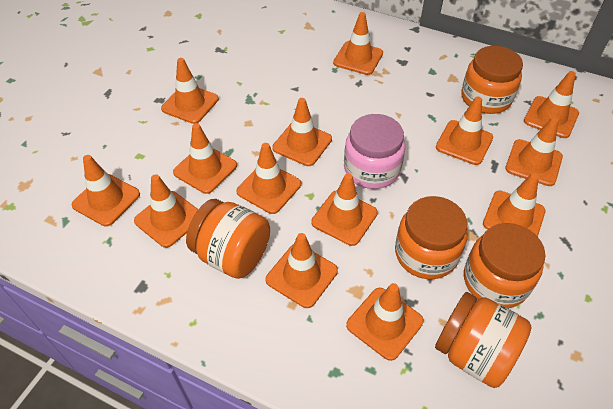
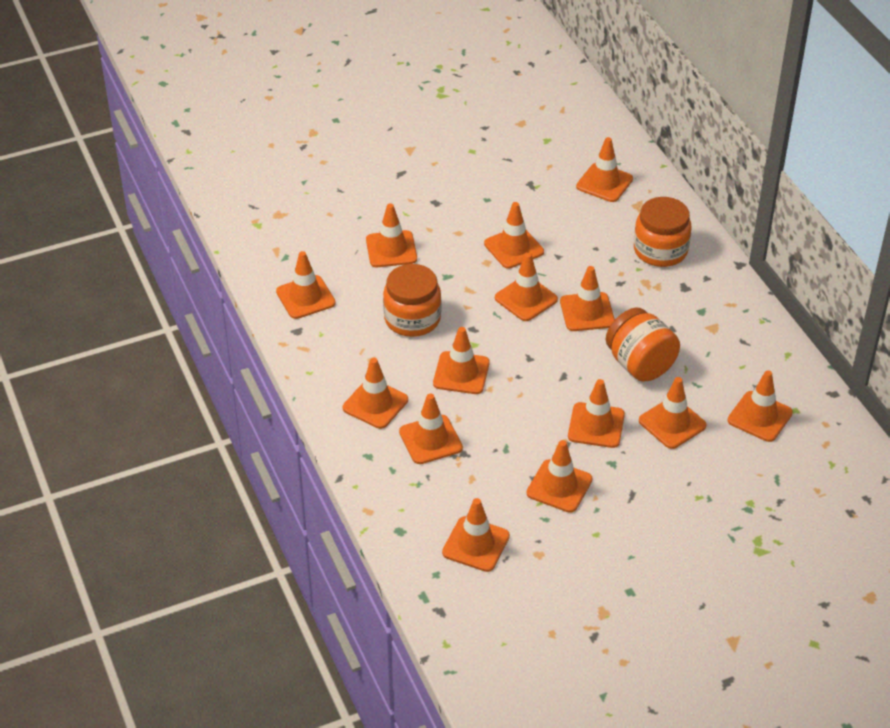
orange jar: [186,199,270,279] [395,196,467,279] [435,292,532,388] [461,46,523,114] [464,223,546,308] = 5 -> [383,264,441,337] [606,307,680,382] [634,197,692,267] = 3
pink jar: [344,114,405,189] = 1 -> none = 0

